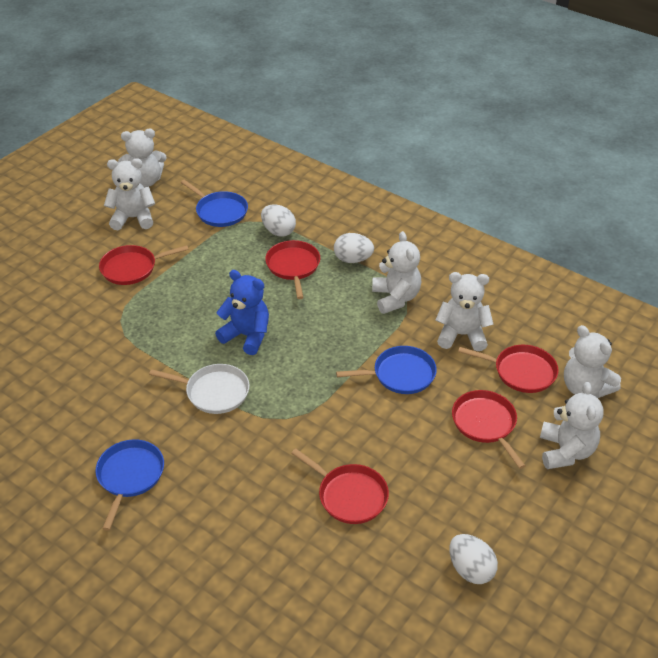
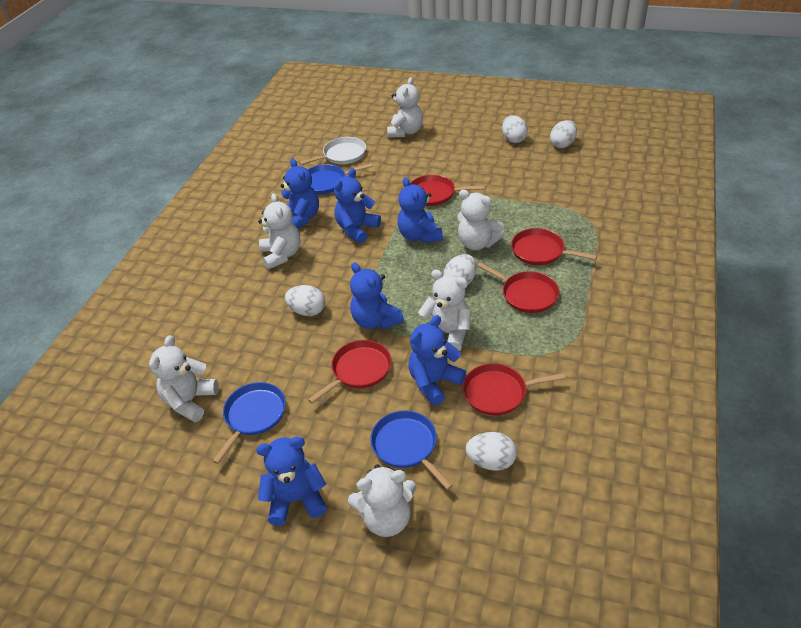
blue teddy bear: [215,270,269,355] = 1 -> [256,437,327,526] [281,158,319,229] [334,168,381,243] [350,262,404,330] [397,177,443,243] [409,315,466,406] = 6
white egg: [261,204,296,237] [334,233,374,263] [449,534,498,584] = 3 -> [285,285,325,316] [443,254,476,285] [465,432,517,471] [502,115,528,143] [550,120,577,148] = 5

